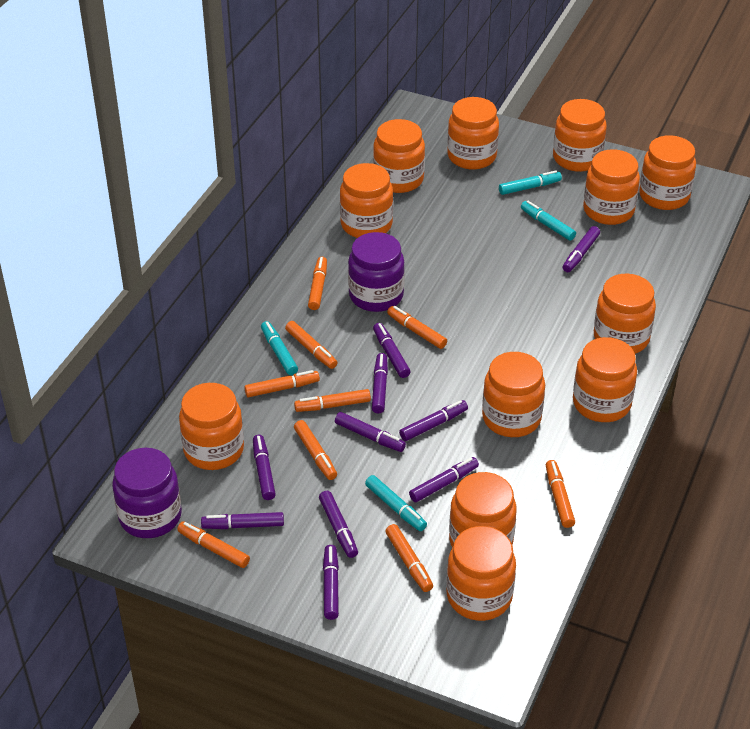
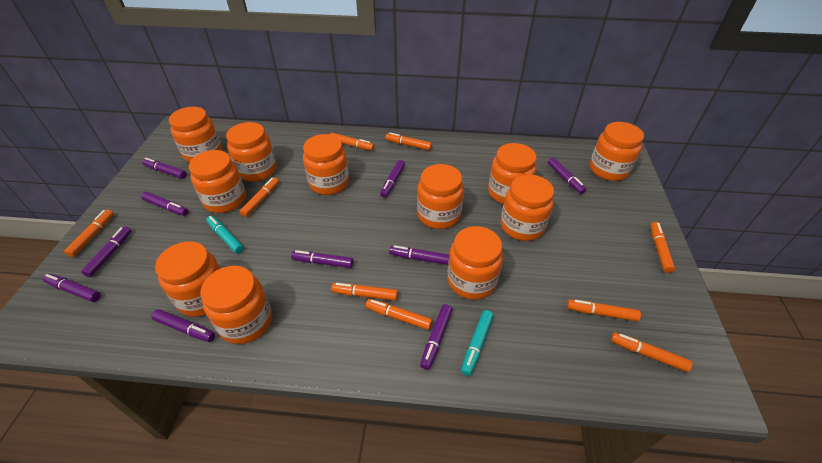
orange jar: [179,383,244,470] [340,163,393,238] [373,119,425,193] [446,526,516,621] [447,97,499,170] [449,472,517,548] [482,352,545,437] [553,99,607,172] [573,337,637,422] [583,149,640,225] [594,274,656,354] [639,135,696,210] = 12 -> [155,241,221,317] [169,107,222,162] [189,150,246,213] [201,266,272,344] [226,122,277,181] [303,134,349,195] [417,164,464,229] [447,226,503,300] [488,143,537,204] [501,174,554,241] [590,122,644,181] = 11
purple jar: [112,448,182,538] [348,232,405,312] = 2 -> none = 0
turquoise marker: [261,321,298,375] [365,475,427,531] [499,171,562,195] [521,201,576,241] = 4 -> [206,216,244,254] [461,310,494,376] = 2

